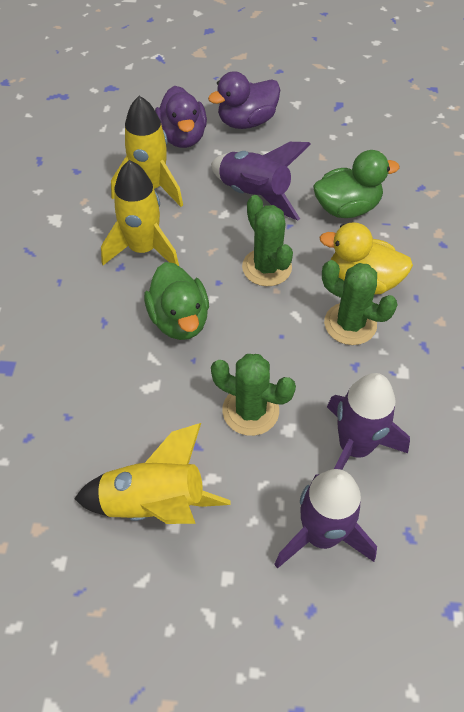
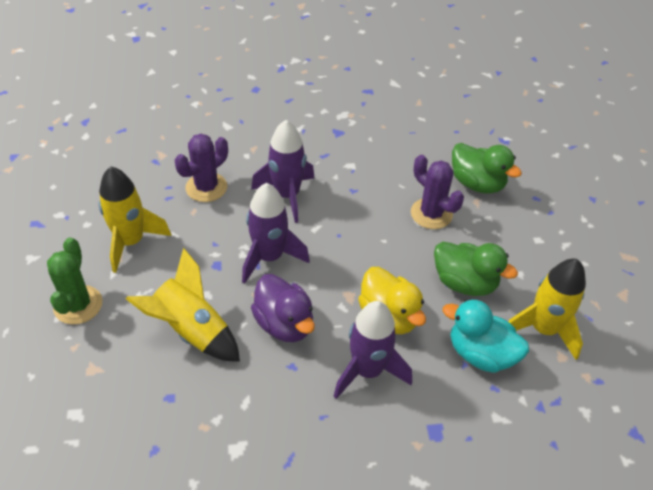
green cactus: [211,354,296,436] [242,195,293,286] [322,260,398,345] = 3 -> [47,238,103,325] = 1
purple cactus: none = 0 -> [175,134,228,202] [411,155,464,229] = 2
purple duck: [155,86,207,148] [208,71,280,129] = 2 -> [251,274,315,342] = 1
turquoise duck: none = 0 -> [443,299,529,373] = 1

